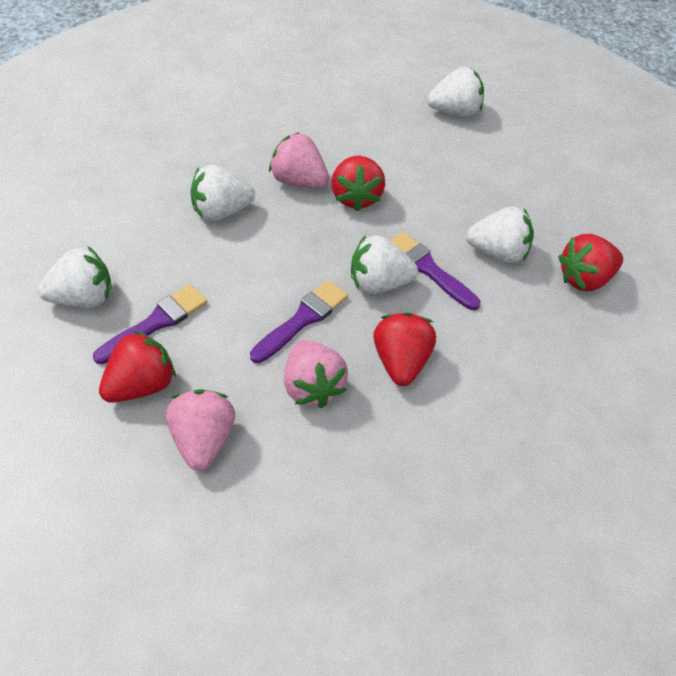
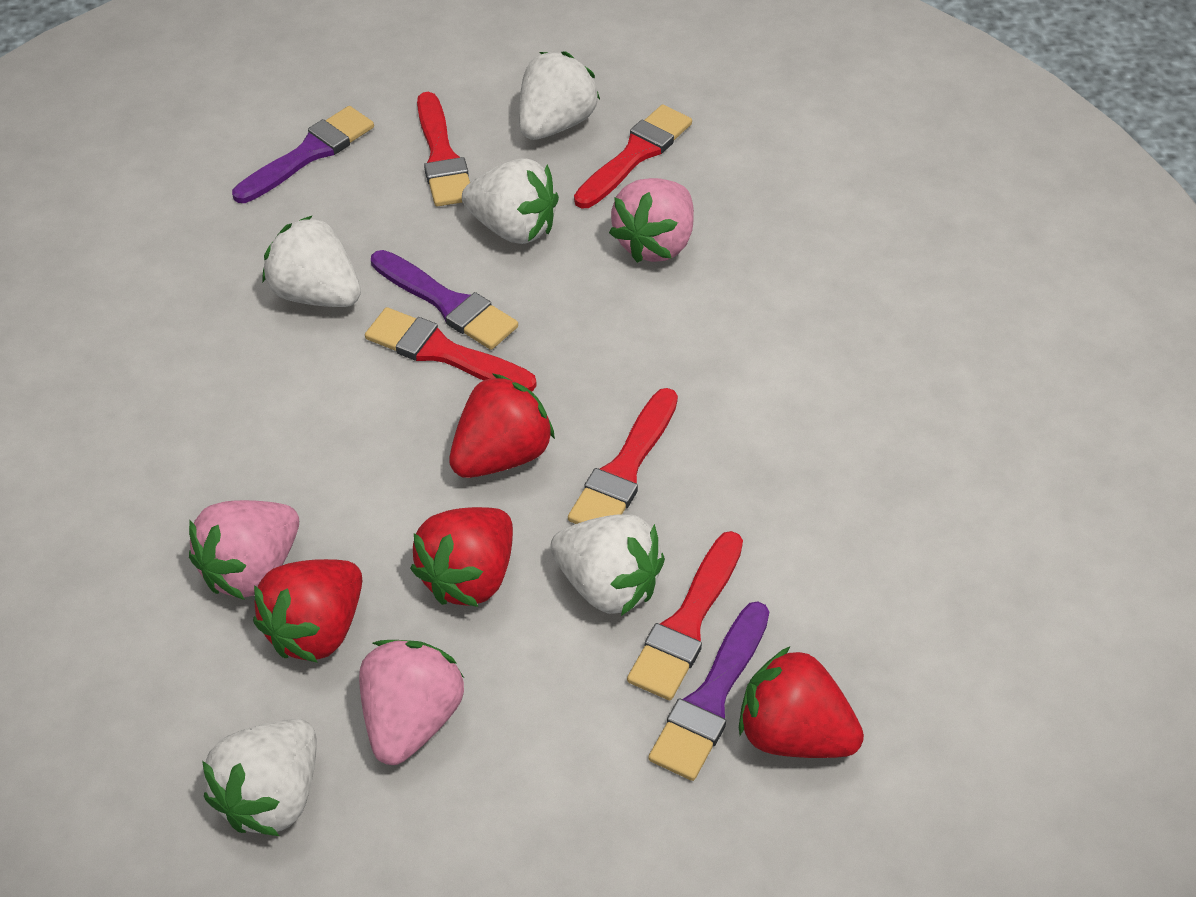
red brush: none = 0 -> [365,307,537,392] [417,92,470,206] [568,388,678,524] [574,104,692,208] [627,531,743,700] = 5

